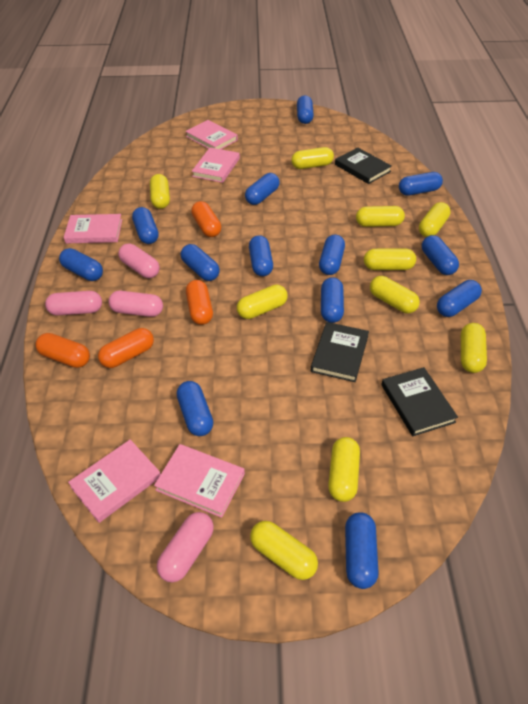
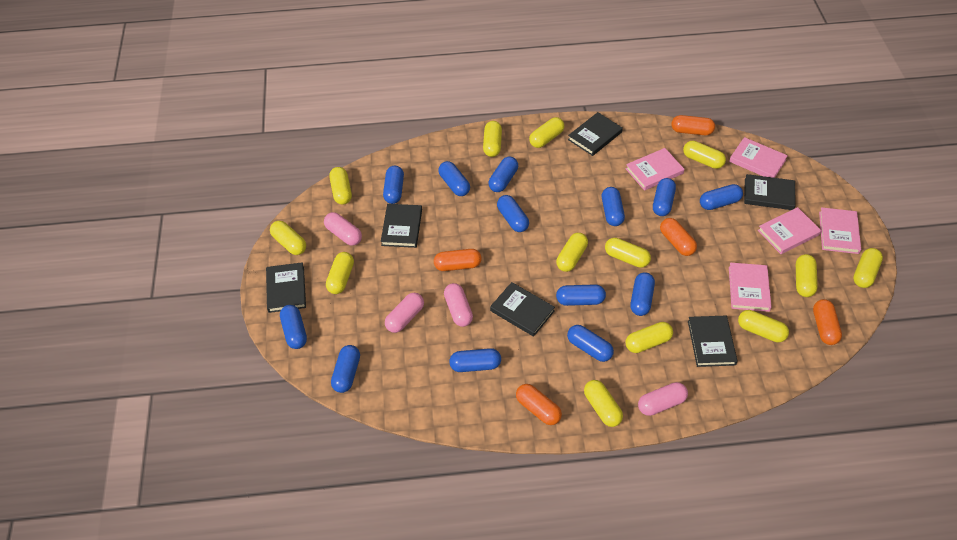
black book: [311,322,369,382] [335,148,392,184] [381,367,458,436] = 3 -> [266,262,306,313] [381,204,422,248] [490,282,555,337] [568,112,623,156] [688,316,738,367] [744,174,796,210] = 6
orange capsule: [36,333,90,368] [98,328,154,368] [186,280,213,325] [191,201,221,237] = 4 -> [434,249,481,271] [516,384,562,425] [660,218,697,256] [672,115,715,135] [813,299,842,345] = 5
yellow capsule: [150,174,170,209] [237,285,288,319] [250,521,318,580] [291,147,334,169] [328,437,360,502] [356,206,405,227] [364,249,416,270] [370,276,420,313] [419,202,451,237] [461,323,487,373] = 10 -> [270,221,306,255] [326,252,354,294] [329,167,352,205] [483,121,502,157] [529,117,564,148] [556,233,588,272] [584,380,623,427] [605,238,651,268] [626,322,673,353] [683,141,726,169] [738,310,789,342] [796,254,818,297] [853,248,883,288] = 13

